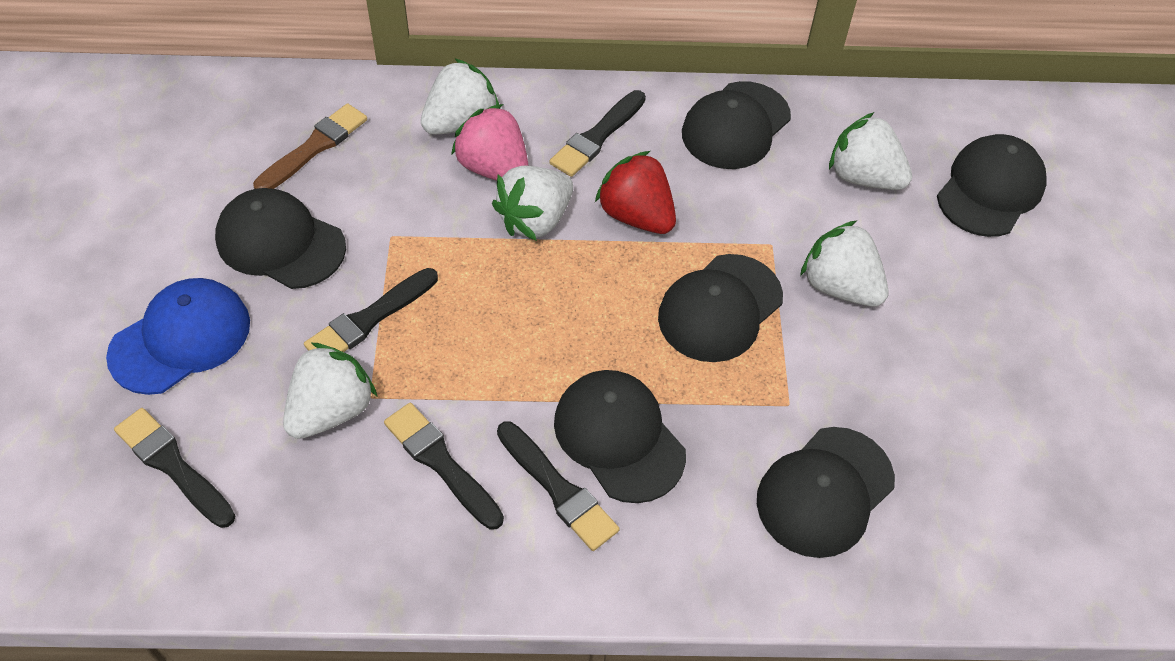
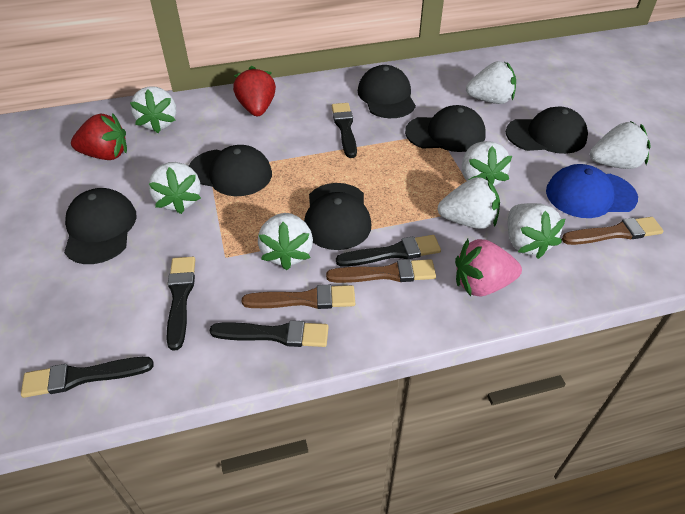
brown brush: [253,103,367,189] = 1 -> [242,285,355,309] [326,259,436,283] [562,217,664,245] = 3
red strawberry: [595,151,676,234] = 1 -> [71,113,127,160] [233,66,276,116] = 2
white strawberry: [283,343,378,439] [421,58,499,135] [492,166,573,241] [800,221,889,307] [829,112,912,190] = 5 -> [130,86,176,133] [148,162,201,214] [258,213,313,270] [437,177,500,229] [462,141,512,186] [466,61,516,104] [508,203,566,259] [590,121,651,169] = 8

